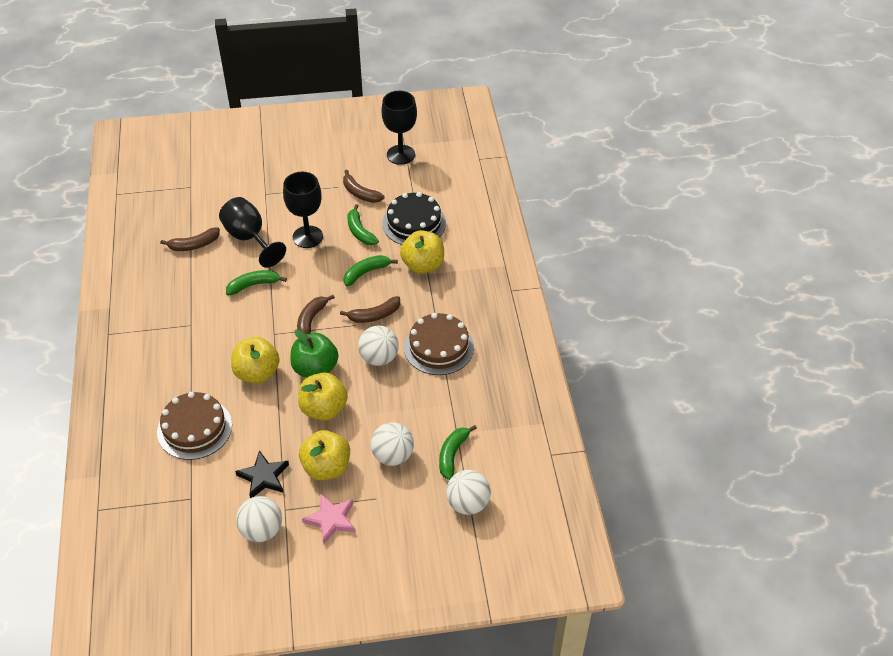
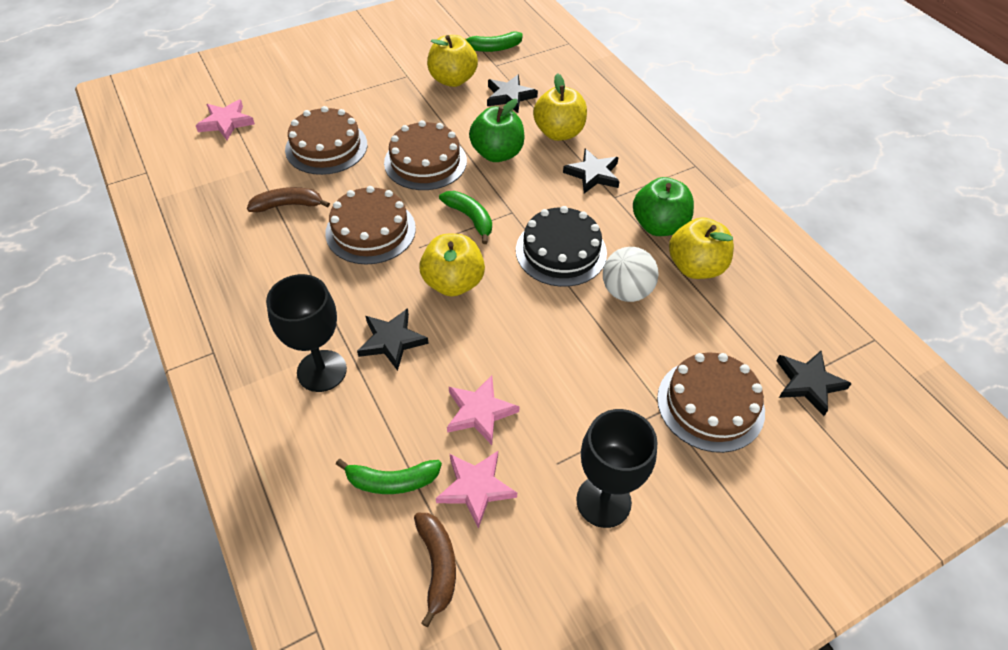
black goblet: [219,197,286,267] [283,172,323,248] [382,91,417,165] = 3 -> [266,274,347,392] [576,409,658,528] = 2
black star: [235,450,289,498] = 1 -> [357,308,429,371] [487,75,538,113] [563,149,620,193] [776,351,852,416] = 4
brown banana: [160,227,220,251] [297,295,335,334] [340,296,400,323] [343,170,385,203] = 4 -> [247,187,330,212] [414,513,456,627] = 2
brown cake: [157,392,232,460] [404,313,474,375] = 2 -> [285,106,367,175] [325,186,416,265] [384,120,467,190] [657,353,765,453] = 4
green apple: [290,329,338,378] = 1 -> [469,99,525,162] [633,177,694,236] = 2
green banana: [226,270,287,295] [343,255,398,286] [347,204,379,245] [439,425,477,480] = 4 -> [336,459,442,494] [439,191,492,244] [464,31,523,52] = 3
pink star: [302,494,356,544] = 1 -> [196,100,255,140] [436,451,517,529] [447,375,520,445] = 3
white ball: [236,496,282,542] [358,325,399,366] [371,422,414,466] [446,470,491,515] = 4 -> [603,247,659,302] = 1

